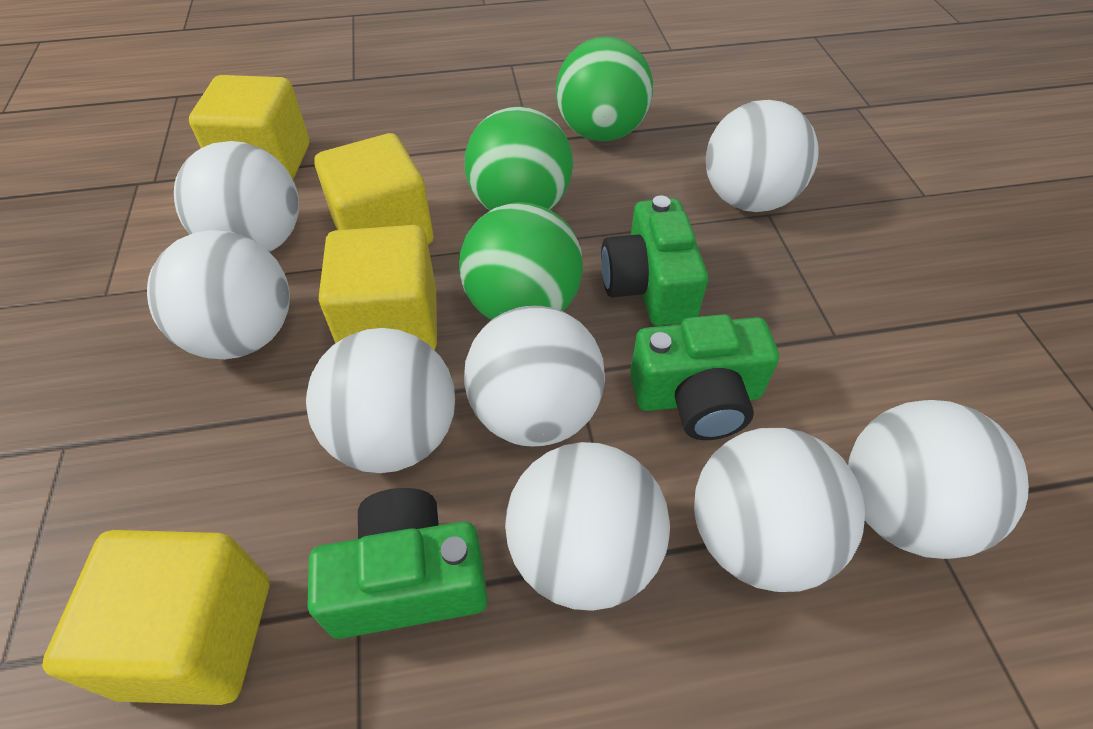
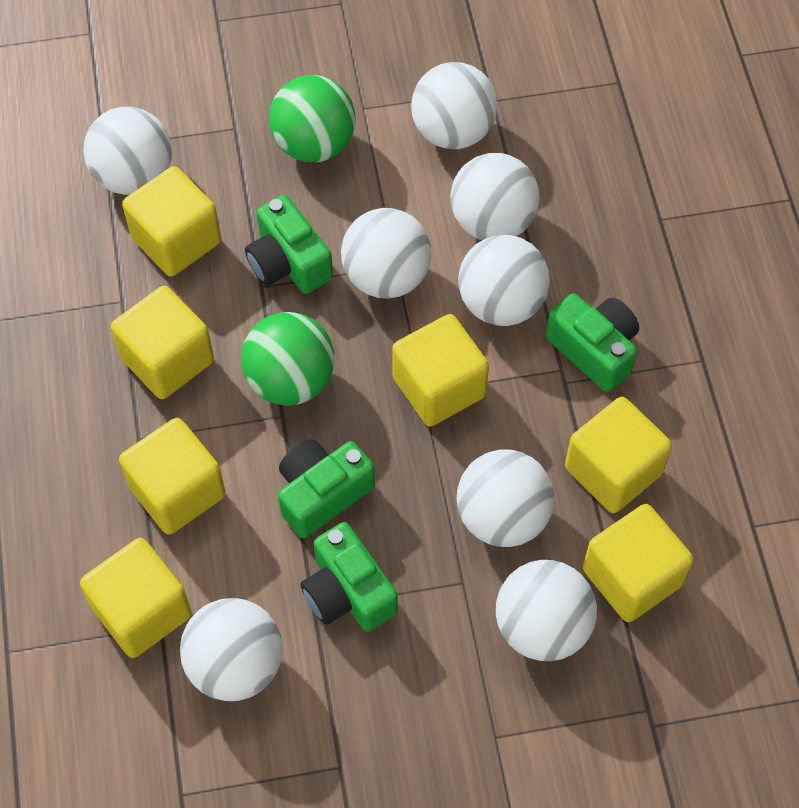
green ball: [459,202,583,320] [465,106,573,211] [556,36,653,141] = 3 -> [241,312,335,406] [269,75,356,162] = 2
green camera: [307,488,488,639] [601,196,708,326] [630,314,779,440] = 3 -> [245,195,333,294] [278,439,375,538] [300,522,398,632] [546,293,639,392] = 4
yellow cube: [42,530,269,705] [189,75,309,180] [314,133,434,245] [319,225,437,350] = 4 -> [80,538,192,658] [111,286,214,399] [119,418,226,535] [122,166,221,277] [392,314,489,427] [565,397,672,513] [583,504,693,622] = 7

